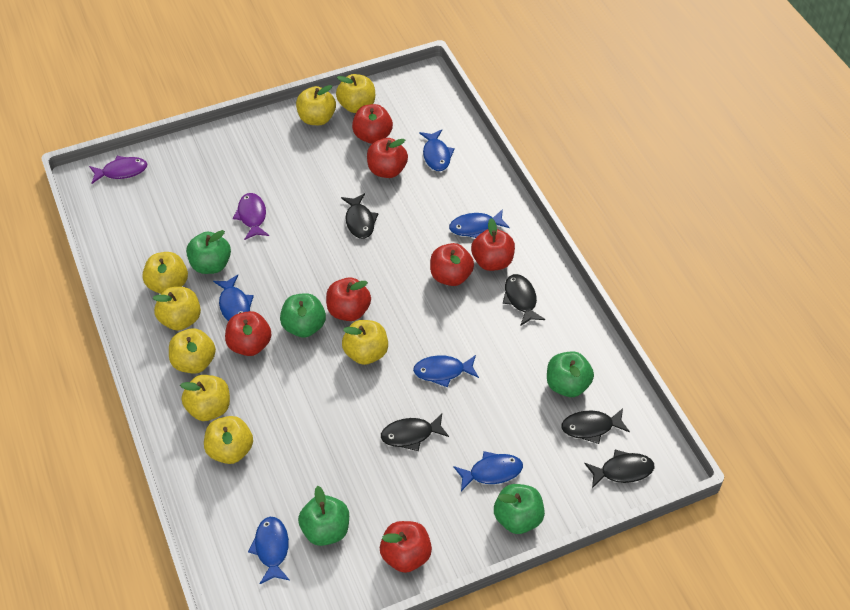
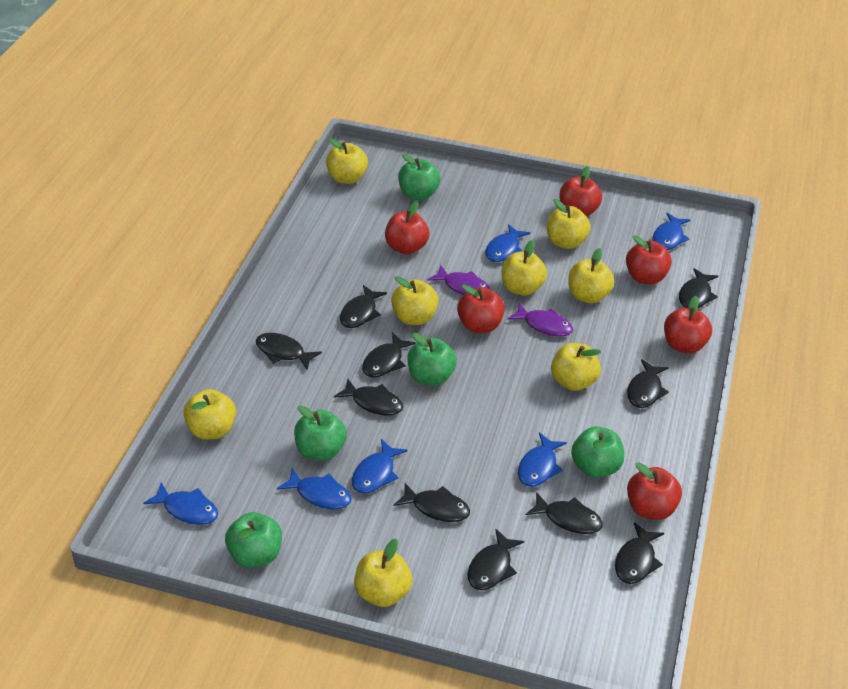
black fish: [341,193,378,239] [381,414,449,451] [503,274,545,326] [561,408,630,444] [584,450,654,488] = 5 -> [256,333,322,369] [334,379,404,416] [340,285,387,328] [362,332,416,377] [393,483,470,522] [467,529,524,590] [526,492,603,534] [615,522,664,584] [627,359,669,408] [679,268,718,308] = 10
red apple: [225,311,272,356] [326,277,371,321] [352,104,393,144] [367,138,408,178] [380,521,432,573] [430,243,474,286] [471,218,515,271] = 7 -> [385,201,429,254] [457,284,505,333] [560,166,602,217] [626,235,672,284] [627,462,682,520] [664,296,712,354] = 6

